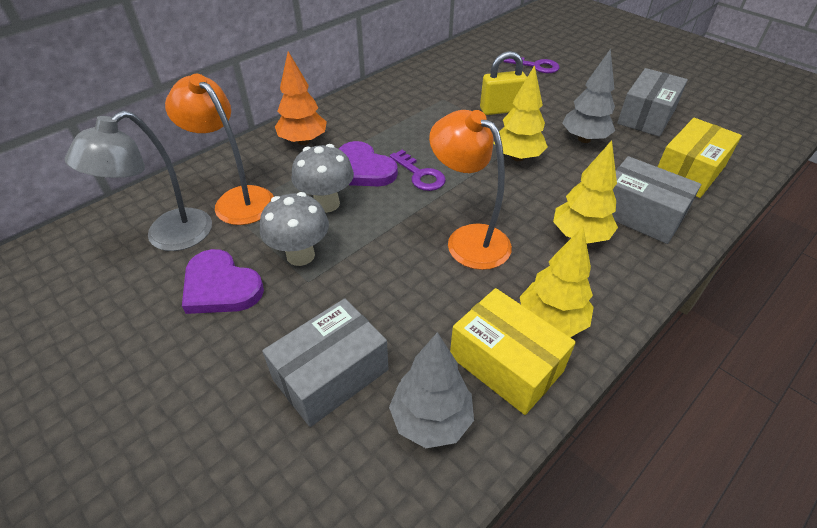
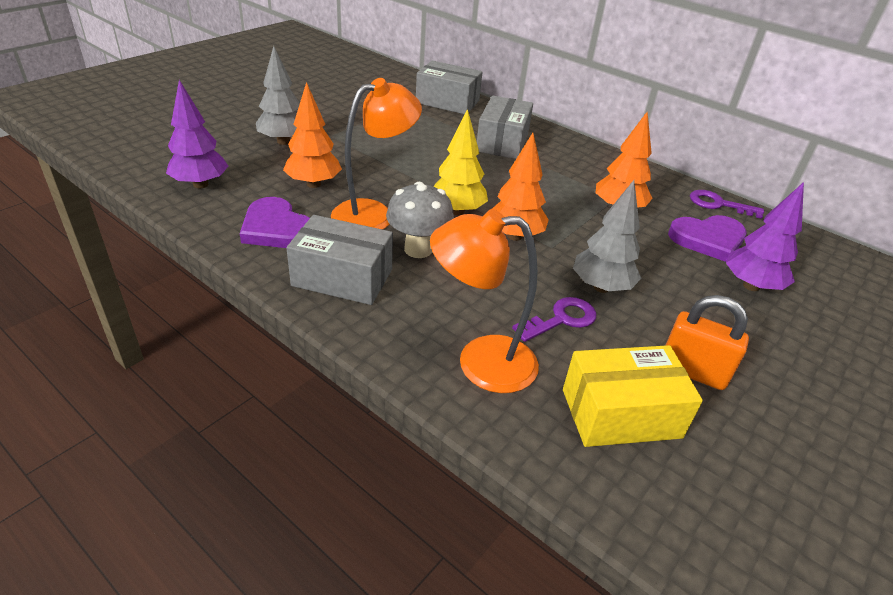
grey lamp: [65,111,212,251] = 1 -> none = 0
grey mushroom: [260,192,329,266] [291,144,354,213] = 2 -> [386,182,454,258] = 1
orange padlock: none = 0 -> [665,295,749,390] = 1
orange tree: [275,51,327,145] = 1 -> [283,82,342,188] [492,133,549,241] [595,112,653,208] = 3
purple tree: none = 0 -> [166,80,228,188] [726,182,804,291] = 2
yellow box: [450,288,576,415] [658,118,742,198] = 2 -> [563,345,703,447] = 1
yellow padlock: [480,51,527,115] = 1 -> none = 0
yellow tree: [493,65,548,161] [520,227,594,337] [553,140,618,243] = 3 -> [433,109,488,215] = 1

